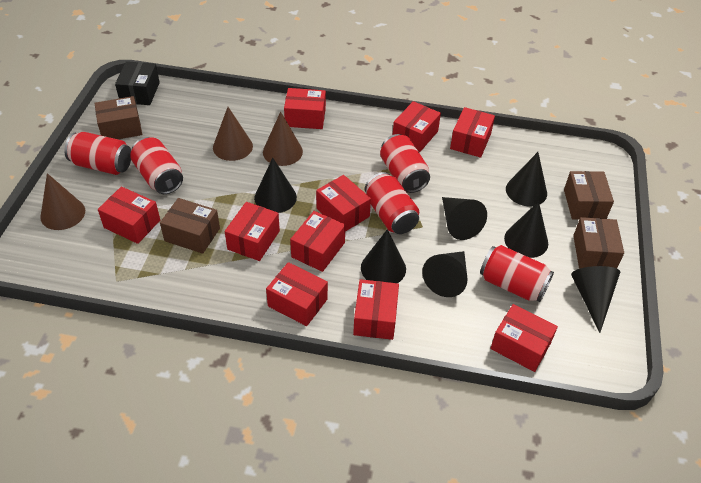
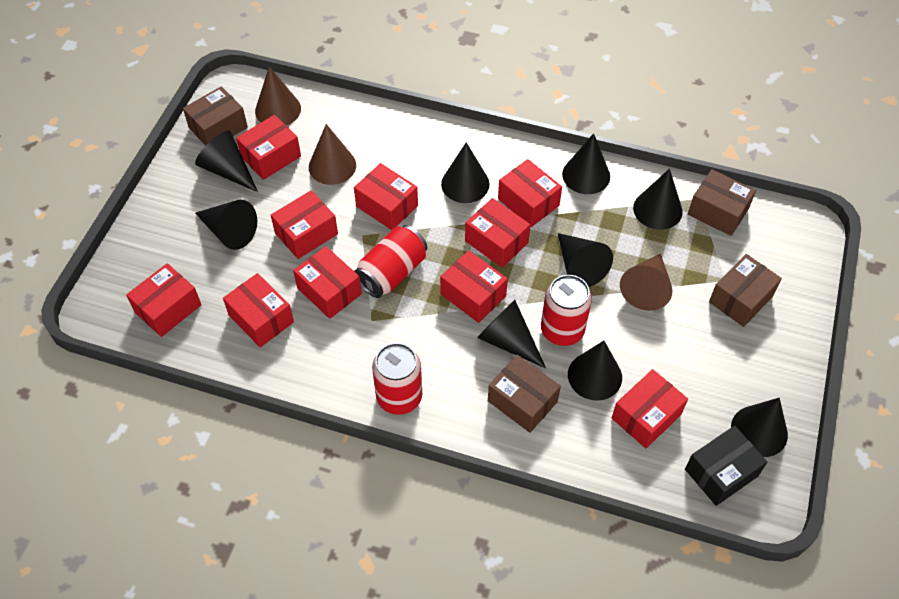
black cone: [254,158,297,213] [361,229,406,283] [422,251,468,297] [442,197,487,240] [504,202,548,258] [506,152,547,206] [571,266,620,333] = 7 -> [195,131,258,192] [195,200,257,250] [441,142,489,203] [477,300,546,368] [558,233,613,287] [562,133,610,194] [568,341,622,401] [633,169,682,230] [731,398,788,457] = 9
red can: [64,132,131,175] [130,137,183,194] [365,172,419,234] [380,134,430,193] [480,245,554,302] = 5 -> [354,225,427,298] [372,343,422,415] [541,275,592,346] = 3

